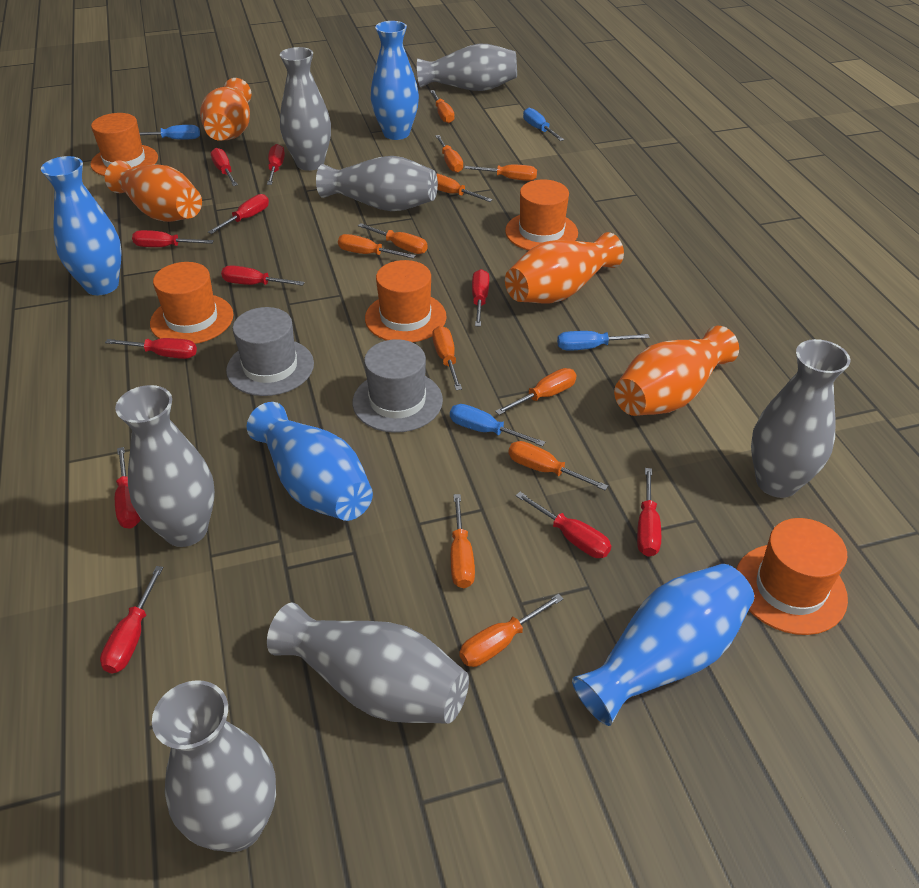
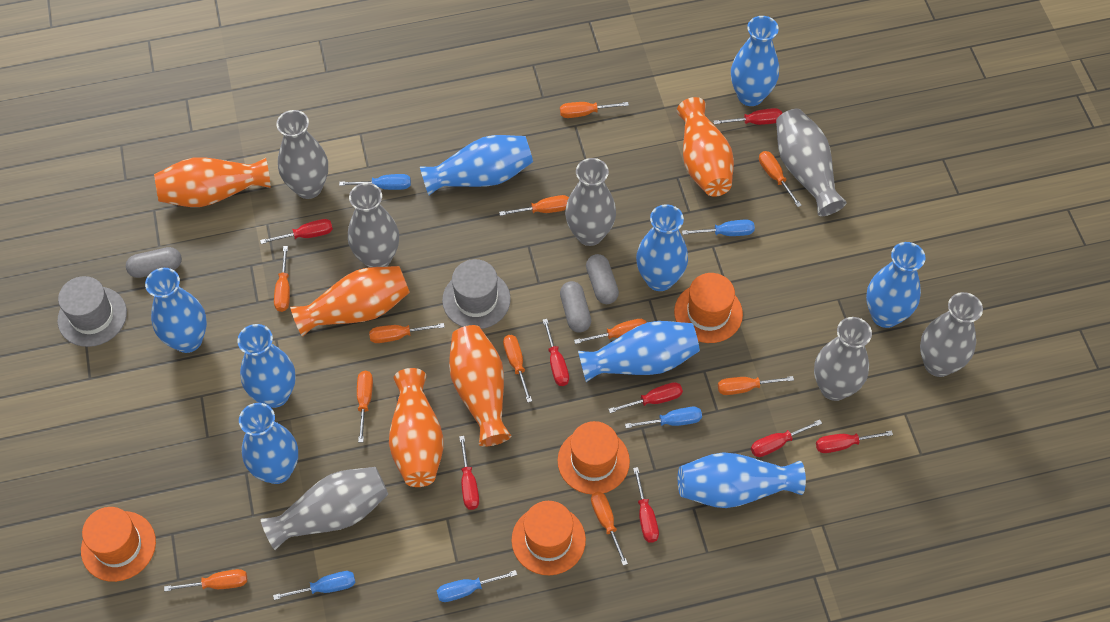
blue screwdriver: [139,125,200,140] [450,404,545,446] [523,108,564,141] [557,331,650,351] = 4 -> [273,571,355,600] [339,174,411,190] [437,570,517,602] [625,407,702,428] [682,220,755,236] = 5
blue vase: [41,156,122,295] [247,402,373,521] [371,21,419,140] [572,564,754,726] = 4 -> [145,268,207,353] [237,324,296,408] [239,403,298,484] [420,135,533,195] [578,321,700,382] [636,204,688,291] [678,452,806,508] [731,16,779,106] [866,242,926,328] = 9
grey capsule: none = 0 -> [126,247,182,278] [560,281,591,333] [586,254,619,304] = 3
orange hat: [90,113,158,176] [150,262,234,344] [365,260,447,342] [505,180,578,250] [736,518,848,635] = 5 -> [81,507,156,582] [512,501,586,575] [558,421,630,494] [674,273,743,343] = 4
orange vase: [105,161,202,222] [200,78,251,141] [505,232,624,303] [614,326,739,416] = 4 -> [154,157,271,207] [290,266,410,337] [389,368,444,487] [449,325,511,447] [677,97,734,197] = 5
red screwdriver: [100,566,164,674] [105,338,197,359] [115,447,141,528] [132,230,214,247] [208,194,269,234] [211,148,238,186] [221,265,305,286] [267,144,285,185] [472,269,489,326] [516,492,611,558] [637,468,661,557] = 11 -> [260,219,333,244] [459,436,479,510] [543,319,569,386] [608,382,683,413] [633,467,659,543] [713,108,782,125] [751,420,822,457] [816,430,893,453] = 8

